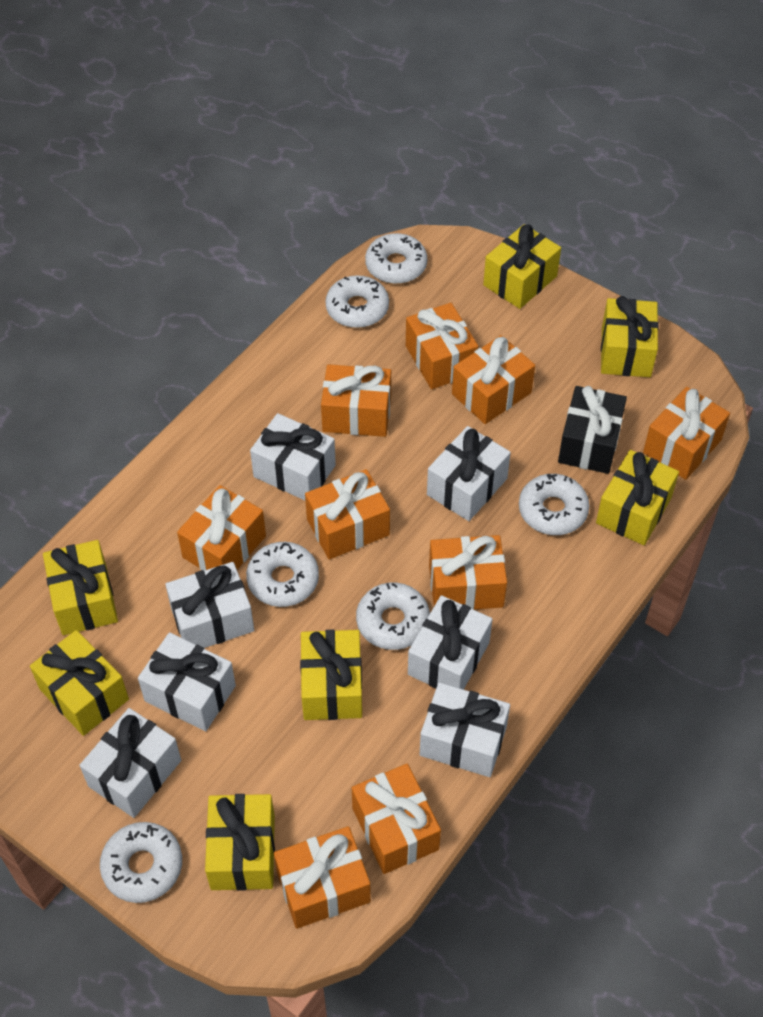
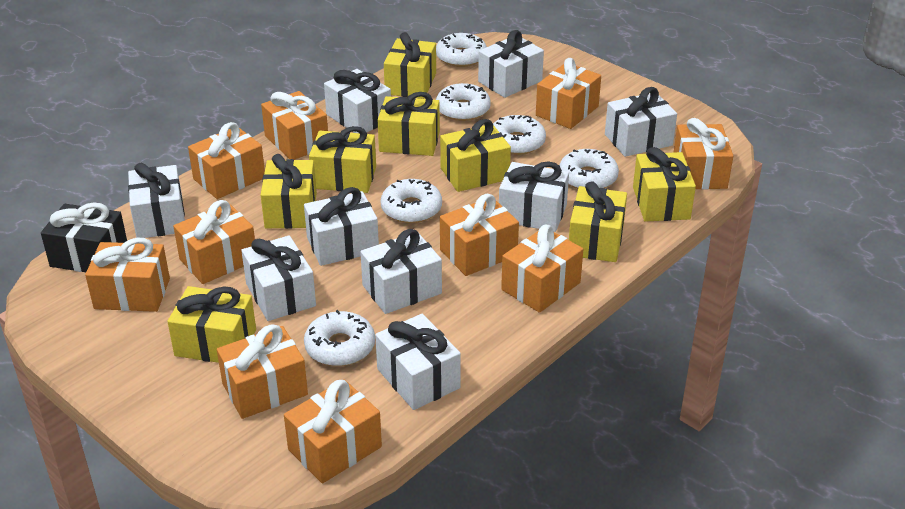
orange gift: [177,485,266,571] [274,826,371,929] [305,469,390,559] [321,364,391,437] [352,764,441,874] [406,303,478,389] [429,535,507,610] [452,335,535,424] [643,387,730,480] = 9 -> [85,238,170,312] [173,200,255,284] [188,122,265,199] [217,325,308,419] [261,91,328,160] [284,380,382,484] [440,194,519,276] [501,225,583,313] [536,58,601,129] [673,118,733,190] = 10
white gift: [80,708,181,818] [138,632,236,731] [165,562,254,648] [250,413,336,500] [408,595,492,690] [420,683,510,777] [427,426,511,521] = 7 -> [128,163,185,238] [241,235,316,321] [304,187,379,266] [324,69,391,133] [360,229,442,314] [375,314,461,410] [478,30,544,98] [499,161,569,232] [605,87,677,157] = 9
yellow gift: [30,630,129,736] [43,540,118,635] [205,794,275,891] [300,630,362,720] [483,224,561,309] [596,450,679,545] [601,296,659,377] = 7 -> [167,286,256,363] [261,154,317,229] [309,126,376,193] [378,92,440,156] [384,32,436,99] [440,119,511,192] [569,181,627,262] [633,147,696,222] = 8

